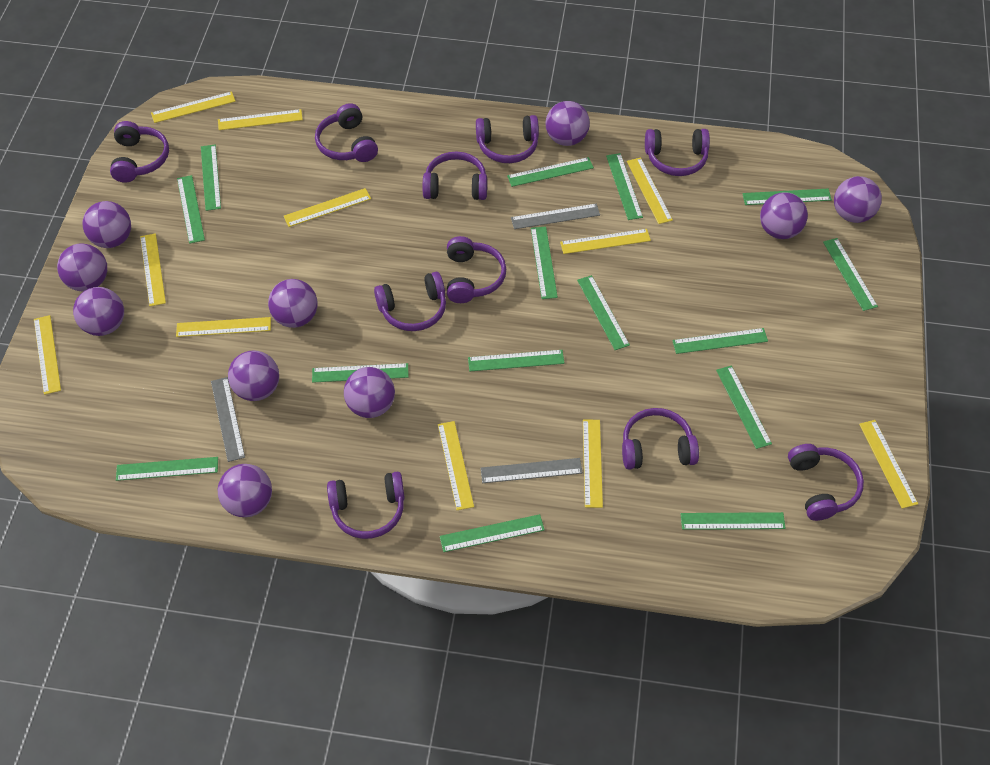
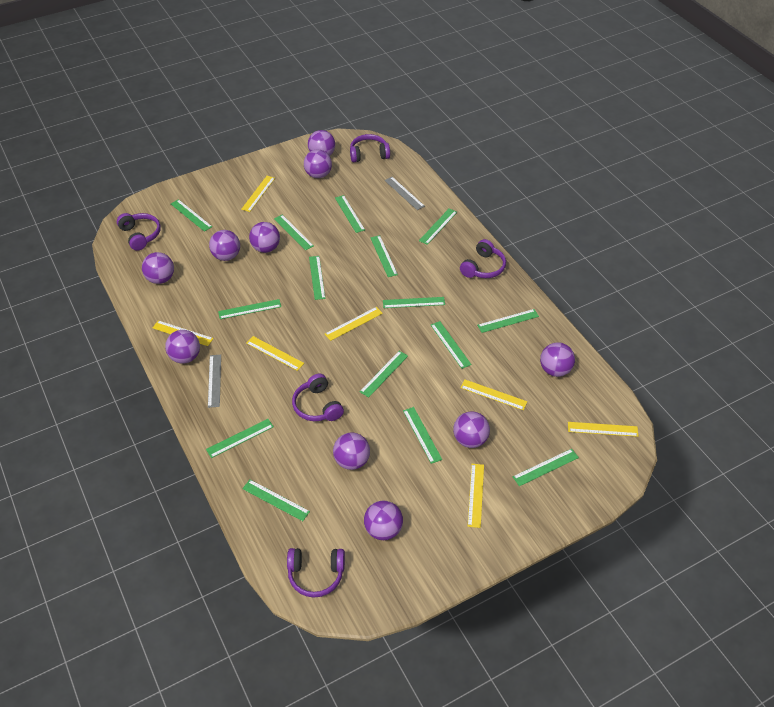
grey ruler: [211,377,245,462] [481,458,583,483] [511,204,600,229] = 3 -> [208,355,221,408] [384,177,425,210] = 2
purple headphones: [110,121,169,182] [315,103,378,162] [327,471,405,539] [374,272,446,331] [423,151,487,200] [447,236,506,303] [476,115,539,163] [622,408,699,470] [645,129,710,176] [788,444,864,521] = 10 -> [117,213,161,251] [287,548,345,597] [292,373,344,421] [350,134,390,162] [460,239,506,278] = 5
yellow ruler: [34,315,61,395] [140,233,166,306] [151,91,236,123] [176,317,271,337] [218,109,303,130] [284,188,371,227] [438,421,474,510] [560,229,651,254] [583,419,603,508] [627,158,673,224] [859,420,918,509] = 11 -> [153,320,214,346] [241,176,275,212] [246,336,304,371] [325,307,383,341] [460,379,527,410] [468,464,484,528] [568,422,638,437] = 7

